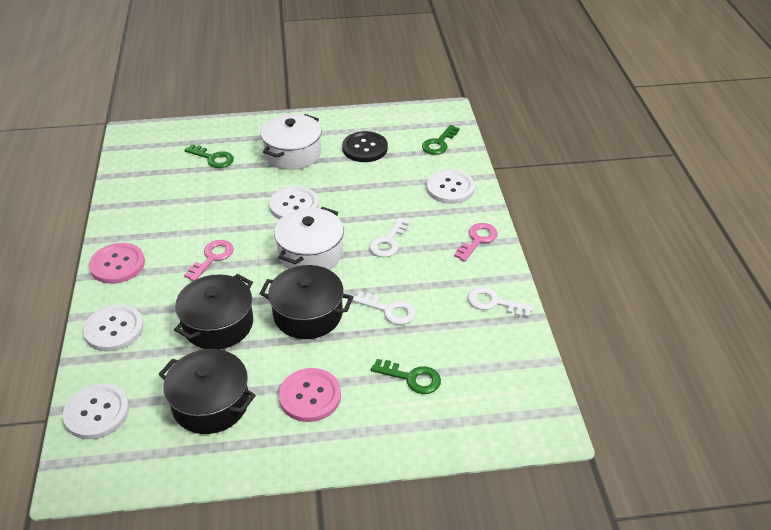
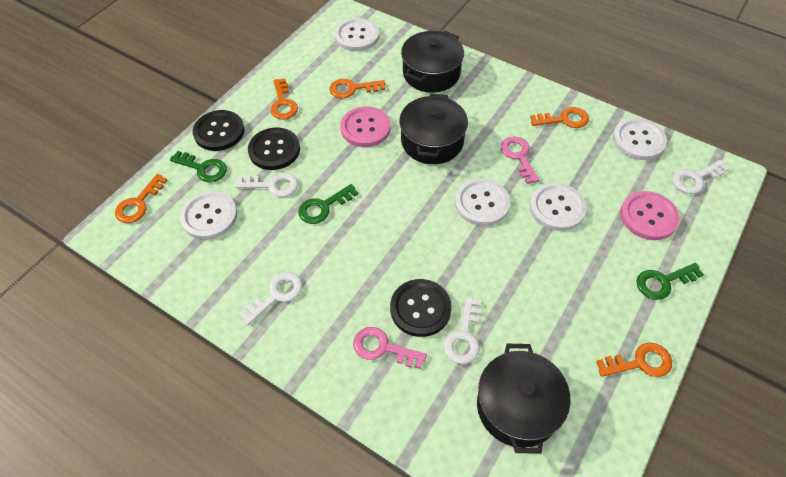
black button: [342,131,388,162] = 1 -> [193,110,244,151] [248,127,300,170] [390,279,452,337] = 3
orange key: none = 0 -> [115,174,168,223] [270,78,298,120] [329,79,385,99] [530,107,589,128] [596,343,672,377] = 5
white button: [63,384,129,439] [83,304,144,352] [269,186,319,219] [426,169,475,204] = 4 -> [180,191,237,240] [335,18,379,51] [455,178,510,226] [530,183,587,231] [613,118,667,160] = 5
white key: [353,291,416,325] [369,217,410,257] [468,287,533,317] = 3 -> [235,173,298,197] [239,272,303,326] [444,297,481,364] [672,160,729,194] = 4
white pot: [261,114,322,170] [274,207,344,270] = 2 -> none = 0

